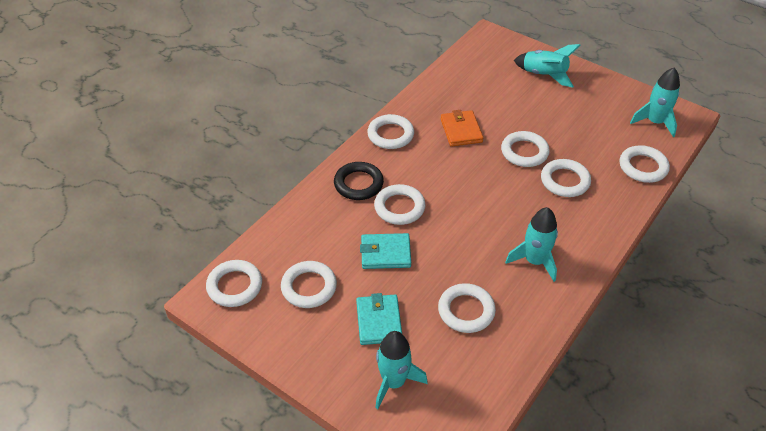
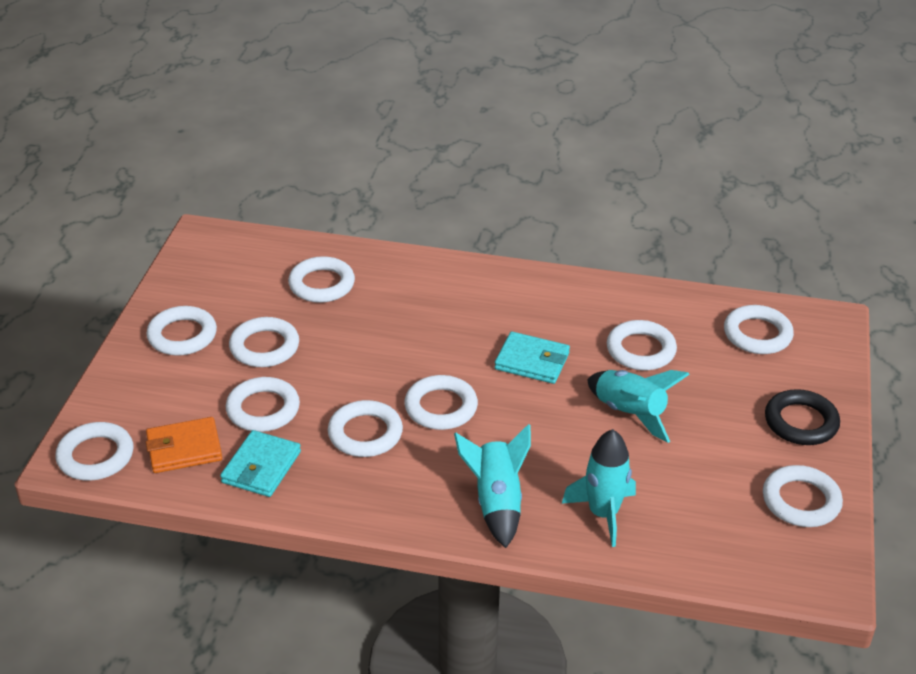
turquoise rocket: [375,331,428,409] [505,207,558,282] [514,44,581,88] [630,67,680,137] = 4 -> [454,424,531,548] [562,429,636,547] [587,370,690,443] = 3
white ring: [206,260,262,307] [281,261,337,308] [367,114,414,149] [374,184,426,225] [438,283,496,333] [501,131,550,167] [541,159,591,197] [619,145,670,183] = 8 -> [55,422,133,481] [146,306,217,356] [226,377,300,432] [229,317,299,367] [288,256,355,303] [328,400,403,457] [404,375,478,430] [607,320,677,370] [724,305,794,354] [763,465,843,527] = 10

